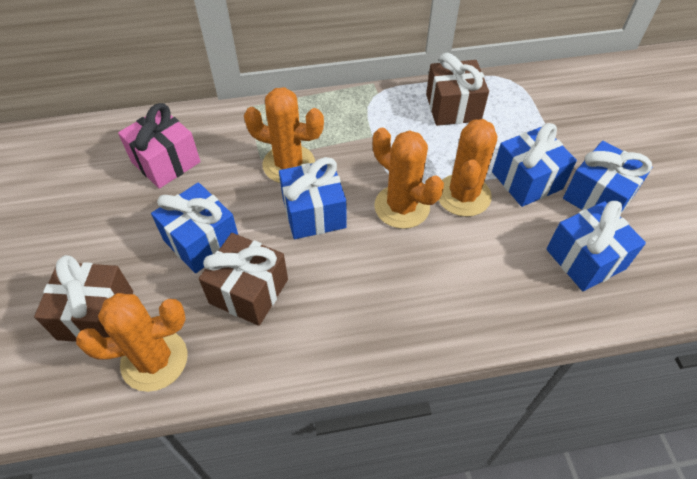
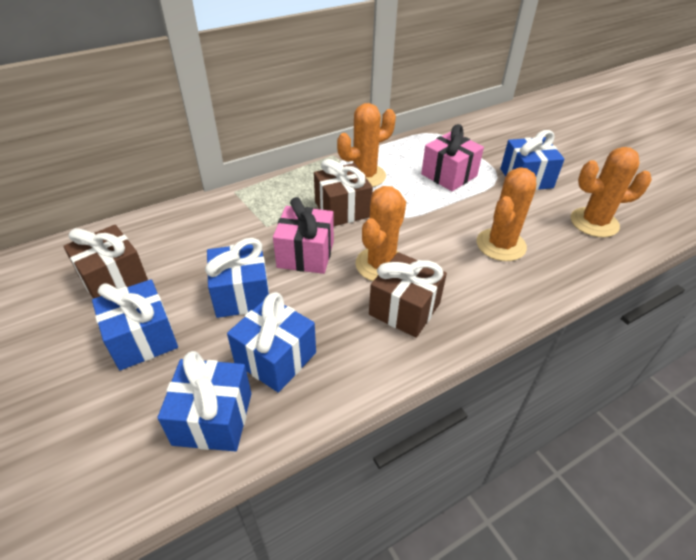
pink gift: [118,103,200,189] = 1 -> [273,197,334,274] [421,124,484,191] = 2

